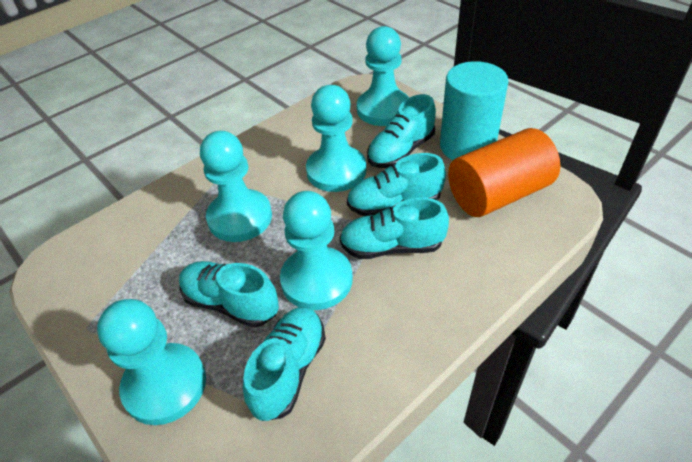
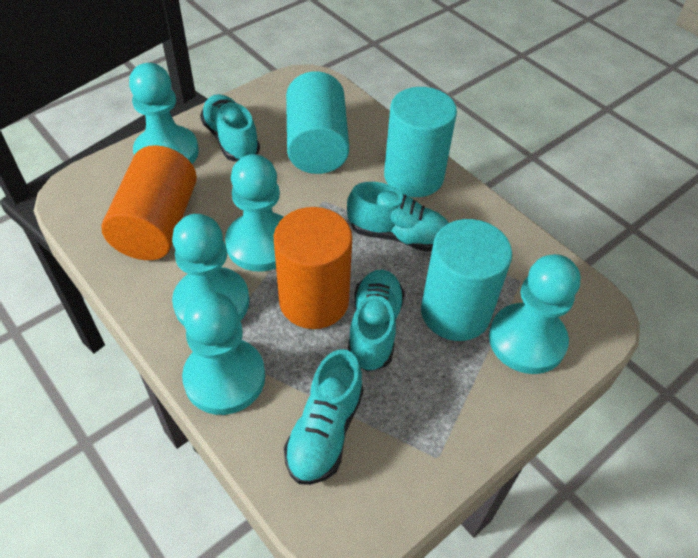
orange cylinder: [448,128,560,217] = 1 -> [101,145,197,260] [274,207,352,329] = 2
turquoise cylinder: [440,61,509,160] = 1 -> [286,71,349,174] [384,87,457,197] [421,219,512,341] = 3
turquoise shoe: [179,261,279,328] [243,307,326,421] [340,198,449,259] [347,153,446,216] [367,94,436,168] = 5 -> [200,94,260,161] [284,349,363,485] [347,182,448,252] [348,270,405,372] = 4

